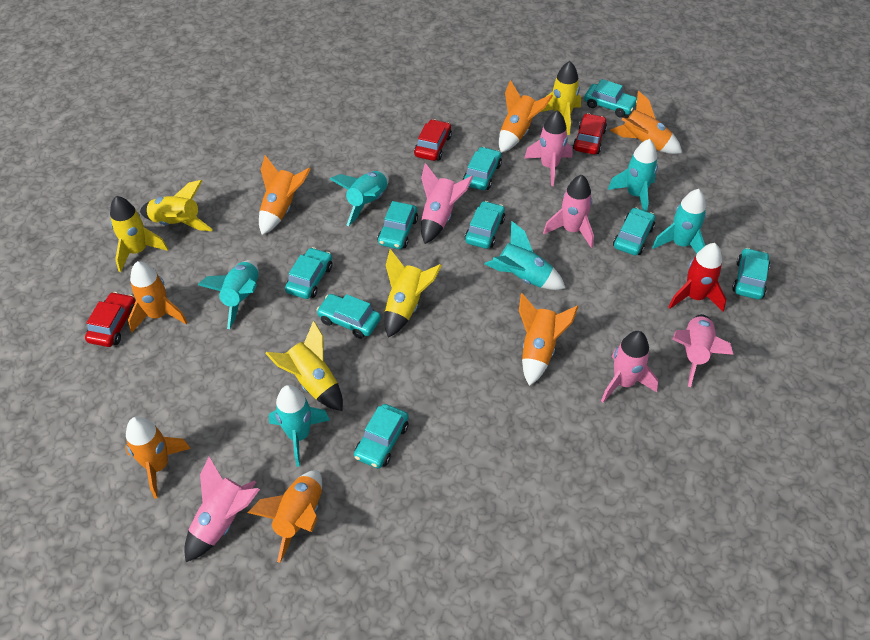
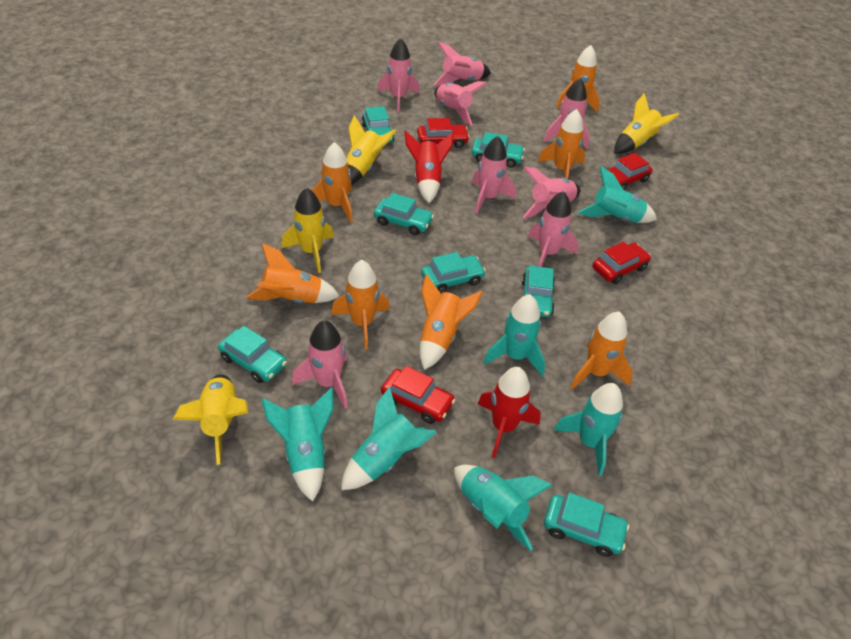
pink rocket: [184,457,260,562] [421,163,473,244] [524,110,573,186] [543,175,594,248] [601,331,658,403] [672,314,733,387] = 6 -> [292,320,348,409] [378,38,420,112] [433,42,491,86] [435,81,487,126] [472,136,516,214] [523,167,580,218] [528,191,579,267] [543,78,590,149] = 8
red car: [85,292,136,347] [414,119,452,161] [573,113,607,154] = 3 -> [381,366,455,424] [417,118,470,148] [593,242,651,284] [601,153,652,190] = 4
red rocket: [669,243,726,312] = 1 -> [404,131,454,203] [478,367,541,458] = 2
turquoise car: [285,247,332,299] [317,294,381,339] [354,404,409,469] [377,201,418,249] [463,147,502,190] [465,201,505,249] [584,79,637,118] [613,208,655,256] [732,248,770,299] = 9 -> [218,326,287,383] [362,106,395,143] [374,193,434,235] [421,252,486,293] [472,132,525,168] [522,266,555,317] [544,493,629,557] = 7
yellow rocket: [110,196,168,272] [140,180,213,231] [265,321,343,411] [384,249,442,338] [540,61,581,135] = 5 -> [173,374,248,465] [281,188,334,273] [346,115,397,185] [614,93,680,154] = 4

